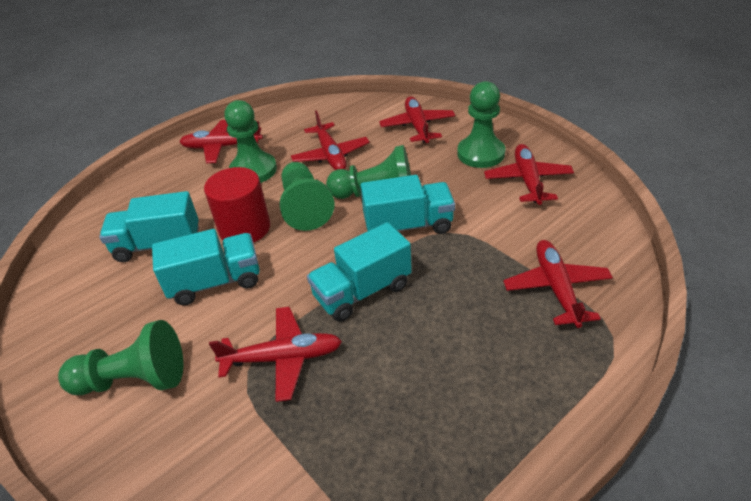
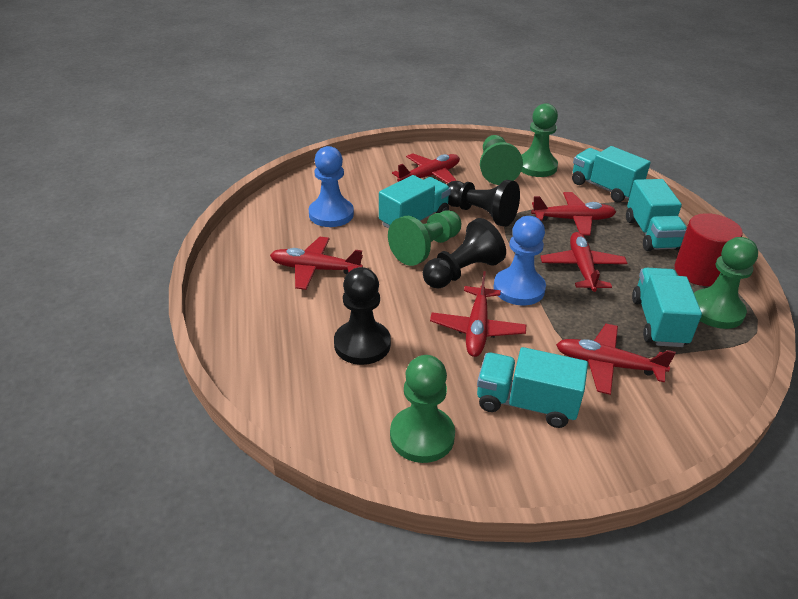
black pawn: none = 0 -> [334,267,391,365] [423,218,506,288] [447,180,520,227] = 3
blue pawn: none = 0 -> [309,146,354,227] [494,216,546,306] = 2
turquoise truck: [99,191,199,262] [152,229,260,305] [307,222,412,322] [360,175,455,234] = 4 -> [379,175,451,229] [477,347,588,428] [572,146,651,202] [626,179,687,251] [632,268,702,347] = 5

